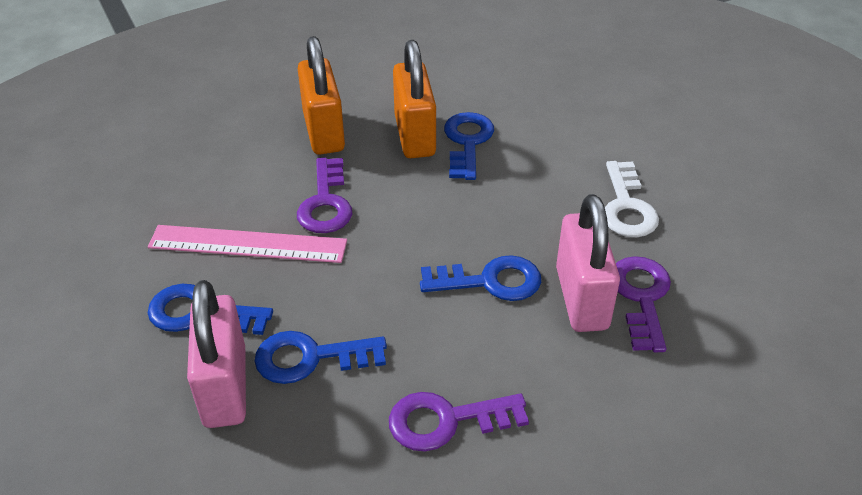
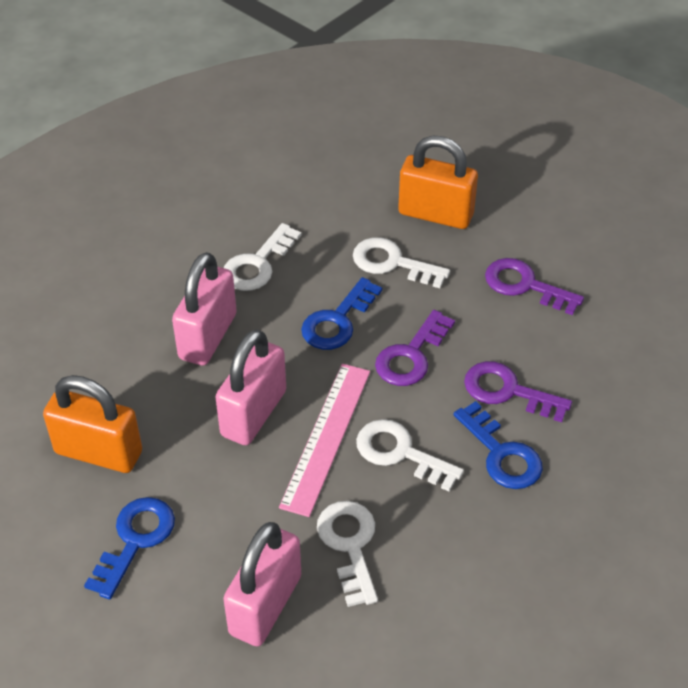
blue key: [148,284,273,335] [254,331,387,384] [420,255,541,301] [444,112,494,180] = 4 -> [84,497,175,599] [301,277,382,350] [454,401,543,489] = 3
pink padlock: [187,280,246,428] [556,194,620,332] = 2 -> [172,252,237,366] [215,330,286,445] [223,522,301,647] = 3
white key: [605,161,659,237] = 1 -> [224,223,301,291] [317,501,378,607] [353,237,450,288] [356,419,464,491] = 4

